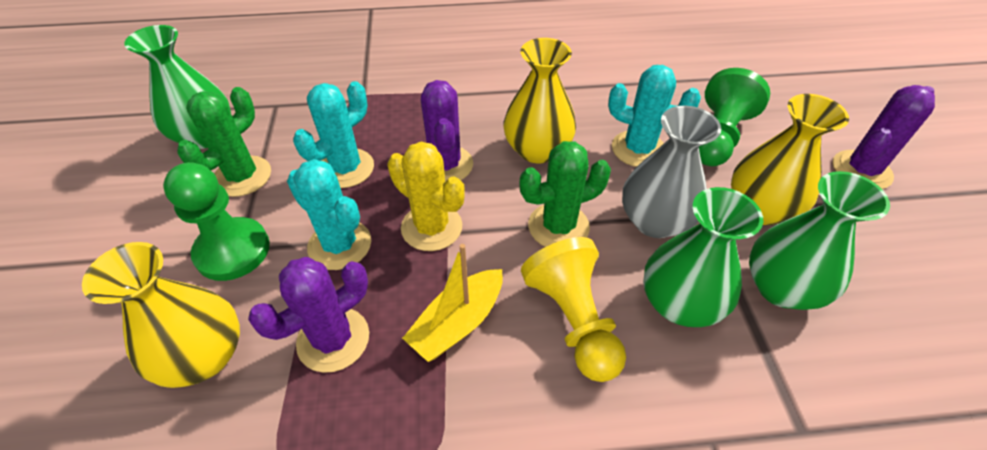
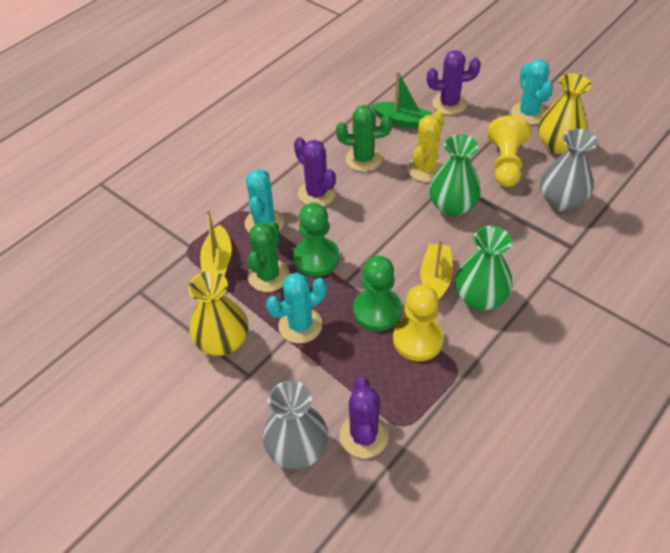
green boat: none = 0 -> [371,71,432,129] = 1
green vase: [124,25,231,149] [643,187,763,327] [749,171,890,310] = 3 -> [429,134,481,217] [455,226,513,311] = 2
grey vase: [622,106,721,238] = 1 -> [263,380,328,469] [540,129,598,211] = 2
yellow boat: [402,244,503,362] = 1 -> [200,209,232,276] [420,238,453,300] = 2
yellow pawn: [521,237,626,382] = 1 -> [393,285,444,361] [488,116,531,187] = 2
yellow vase: [82,242,240,388] [504,38,576,163] [731,94,849,225] = 3 -> [188,271,248,356] [538,73,591,154] = 2

